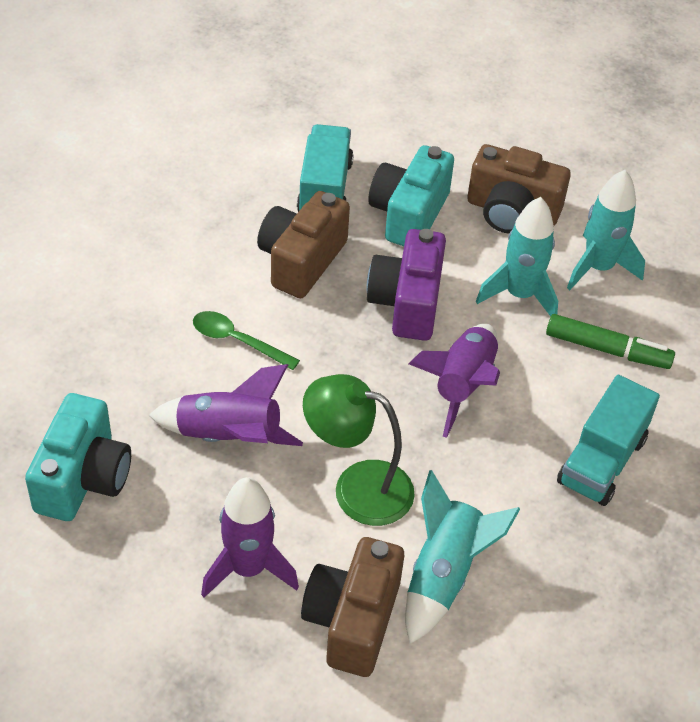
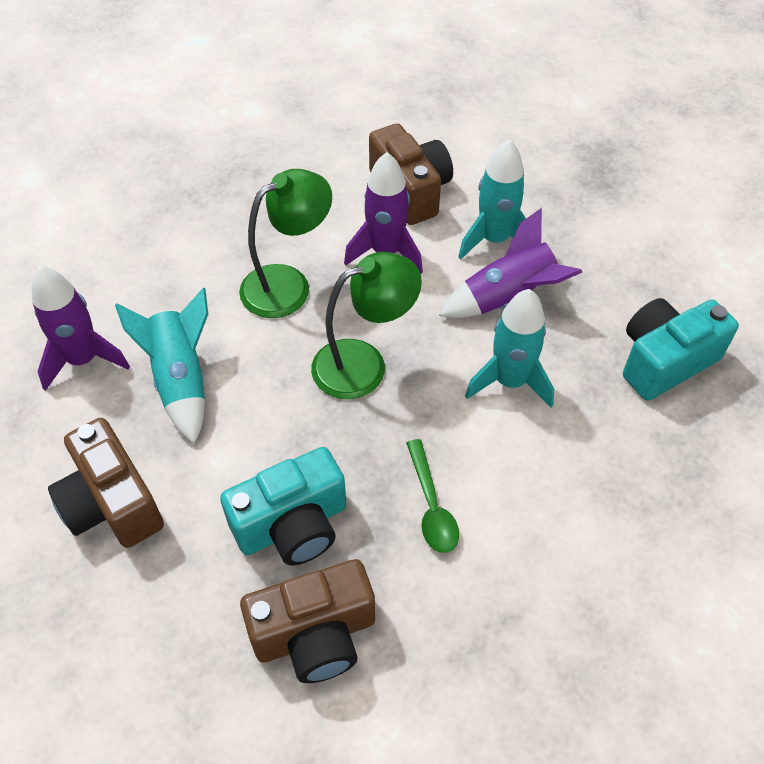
green lamp: [303,374,415,526] = 1 -> [239,169,332,318] [311,252,422,399] = 2
green marker: [546,314,675,369] = 1 -> none = 0
purple camera: [366,229,446,341] = 1 -> none = 0
turquoise truck: [297,124,354,212] [557,375,660,506] = 2 -> none = 0

